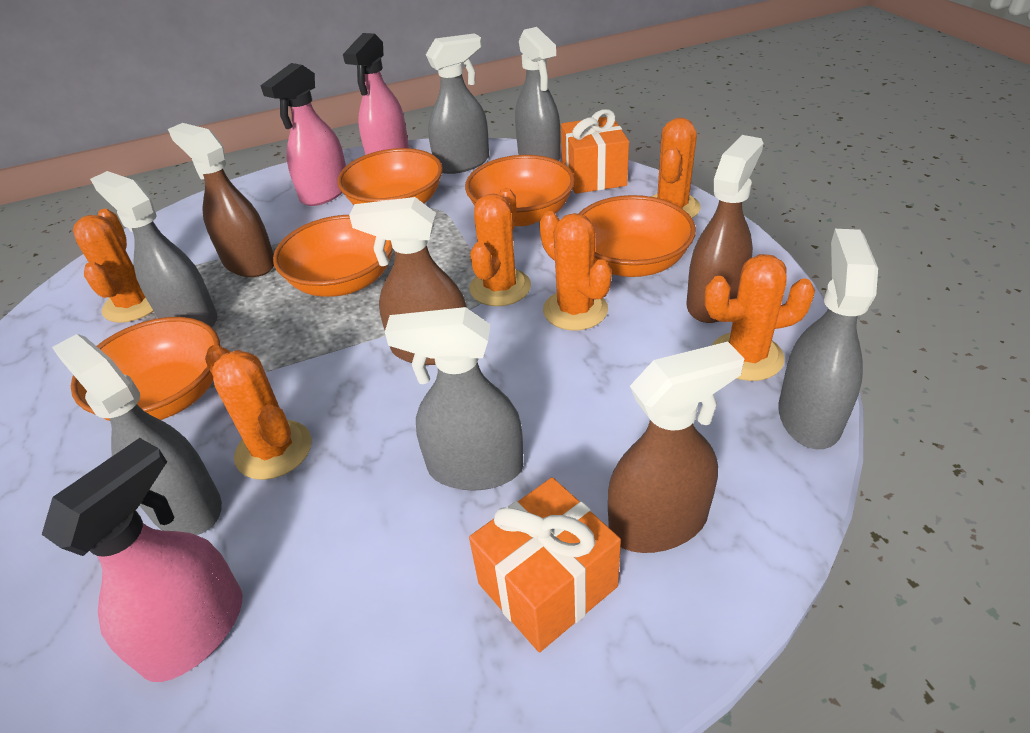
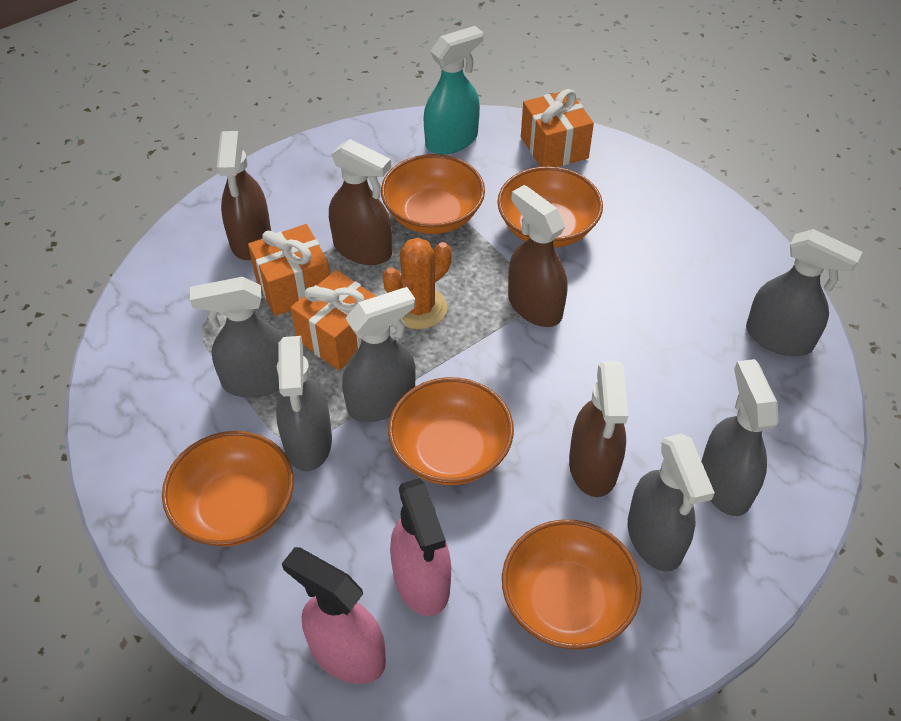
orange cactus: [73,209,153,323] [205,345,312,480] [469,188,531,306] [539,211,612,331] [651,118,701,218] [704,254,815,381] = 6 -> [383,238,451,329] = 1
orange gift: [469,477,621,652] [561,109,629,194] = 2 -> [248,224,330,316] [291,270,377,370] [521,89,594,167] = 3
pink spray bottle: [42,438,242,682] [260,63,346,206] [343,33,409,155] = 3 -> [282,547,386,684] [390,478,451,616] = 2
turquoise spray bottle: none = 0 -> [423,26,483,154] = 1

